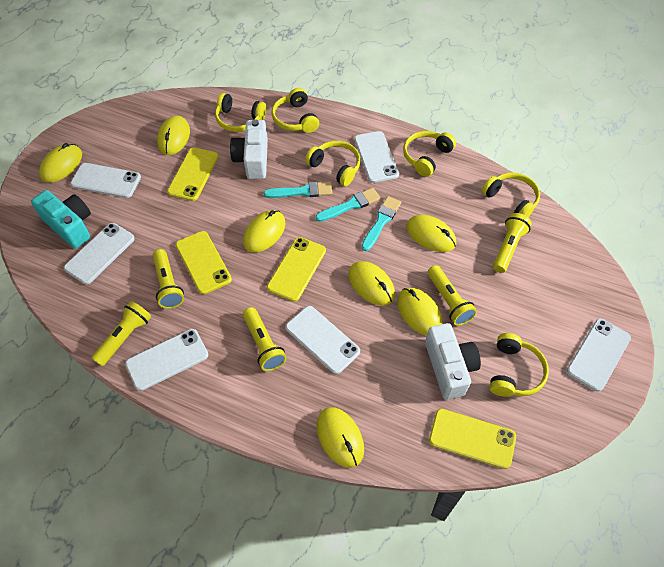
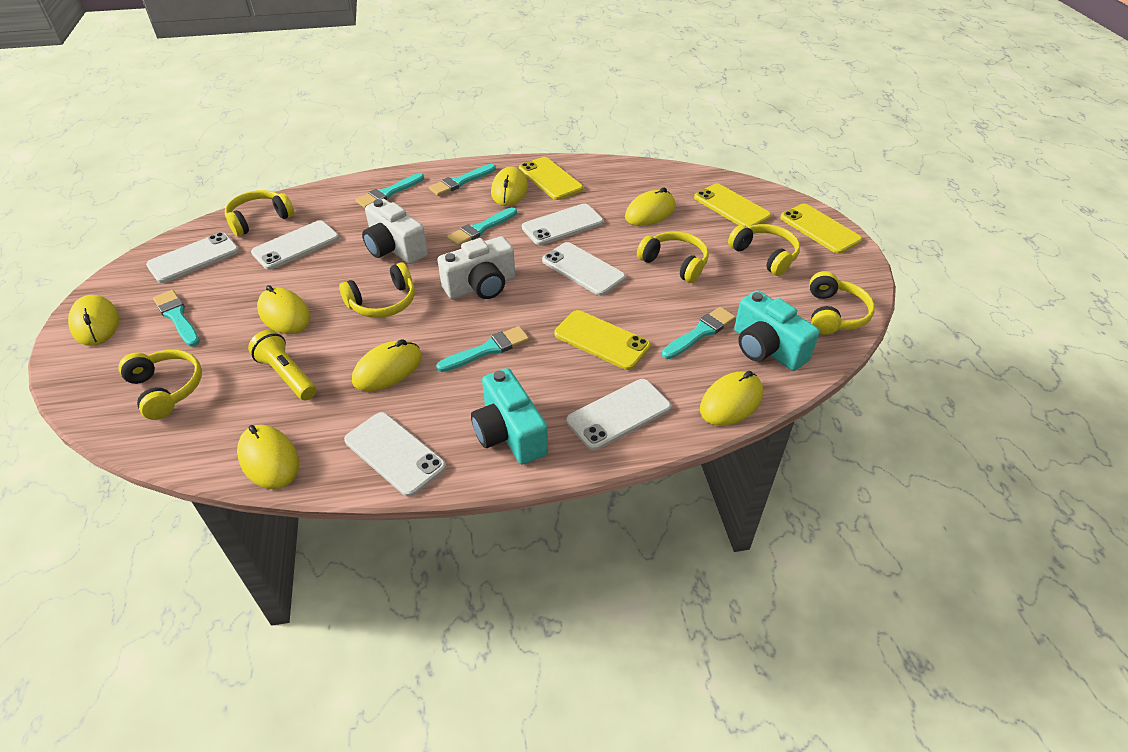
turquoise brush: [264,182,332,198] [316,188,381,222] [361,196,401,251] = 3 -> [153,290,200,347] [356,173,424,208] [429,164,496,196] [436,326,529,372] [447,207,517,246] [662,307,736,359] = 6
turquoise camera: [31,190,91,249] = 1 -> [471,368,548,465] [734,290,819,371] = 2
yellow flashlight: [91,301,151,366] [153,249,184,309] [243,307,287,371] [428,265,477,326] [493,213,532,273] = 5 -> [248,330,317,400] = 1

